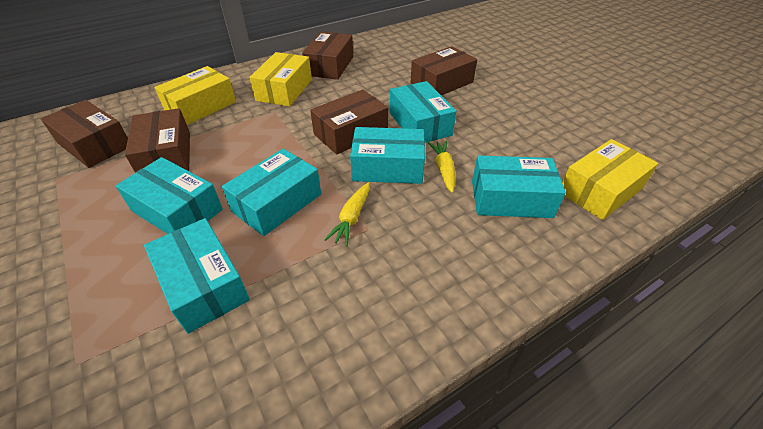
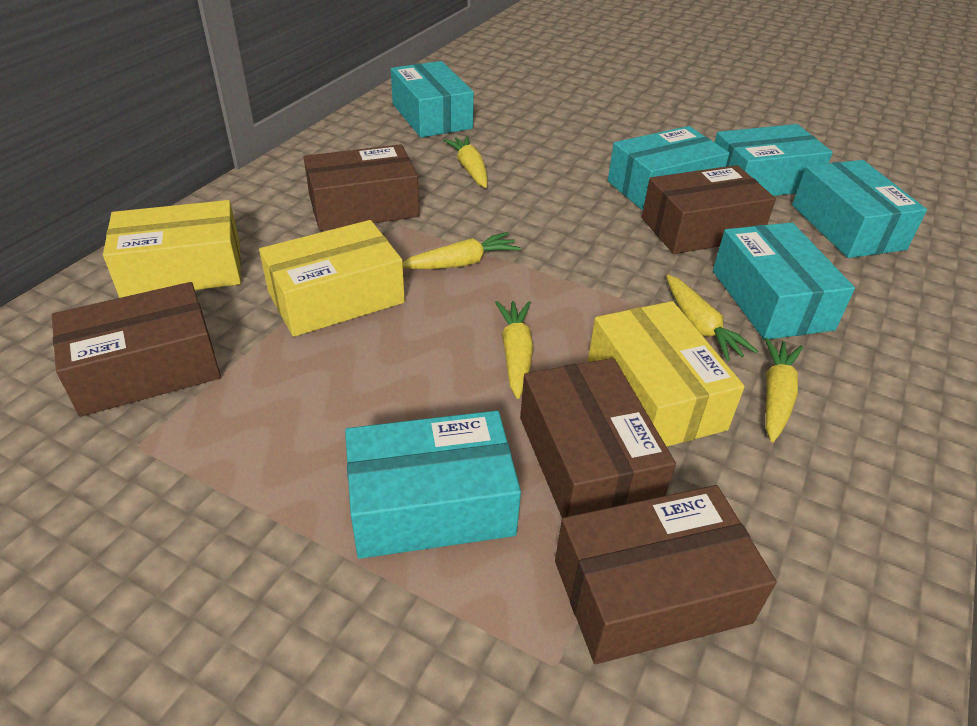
yellow carrot: [324,182,370,246] [428,141,455,193] = 2 -> [403,232,521,269] [443,136,488,188] [495,301,533,399] [666,275,758,361] [764,337,803,442] = 5

